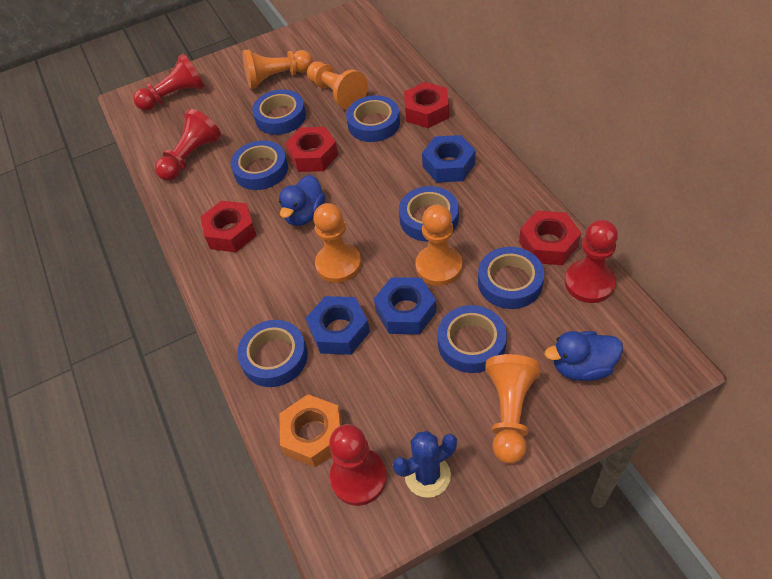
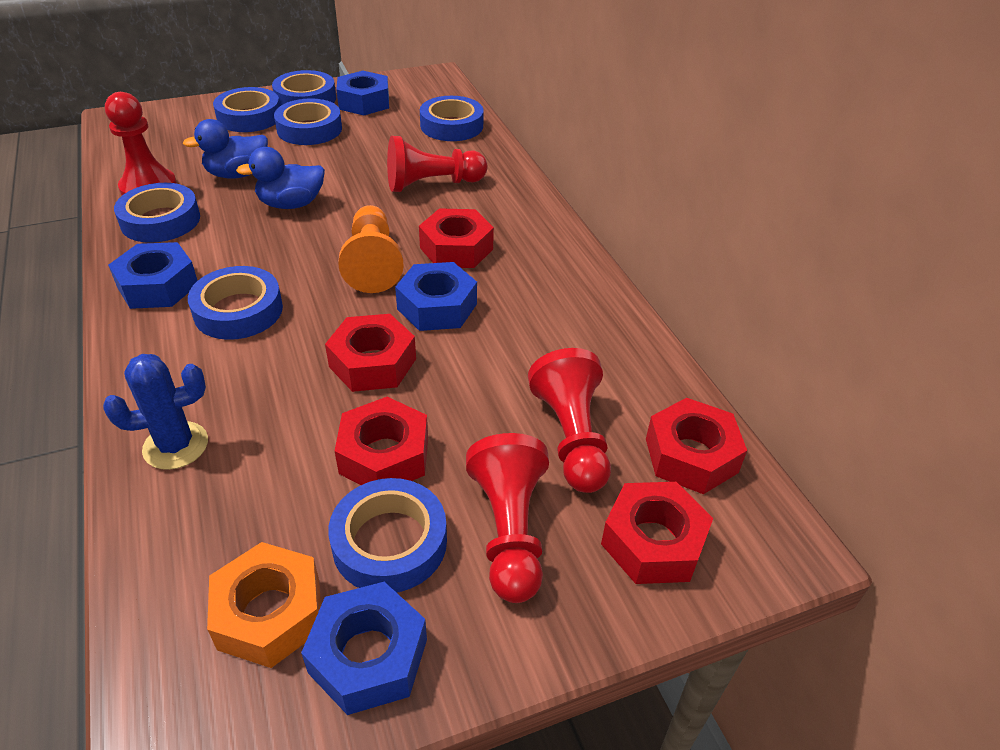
blue nut: [306,296,370,355] [374,277,437,334] [422,135,476,183] = 3 -> [108,242,198,309] [301,582,427,715] [336,71,389,115] [395,262,477,331] = 4
orange pawn: [242,49,313,89] [307,61,368,110] [313,203,361,283] [415,205,463,286] [485,354,541,464] = 5 -> [338,205,404,293] = 1
red nut: [200,201,257,252] [285,127,338,172] [404,82,449,128] [519,211,581,265] = 4 -> [325,314,416,392] [335,397,428,485] [419,208,494,268] [601,482,713,584] [646,398,747,494] = 5

